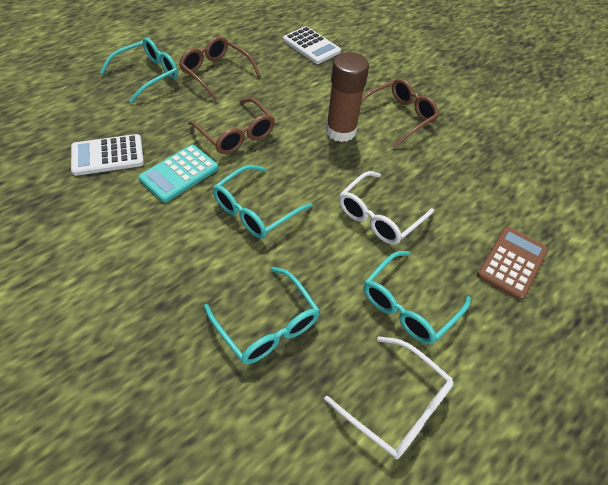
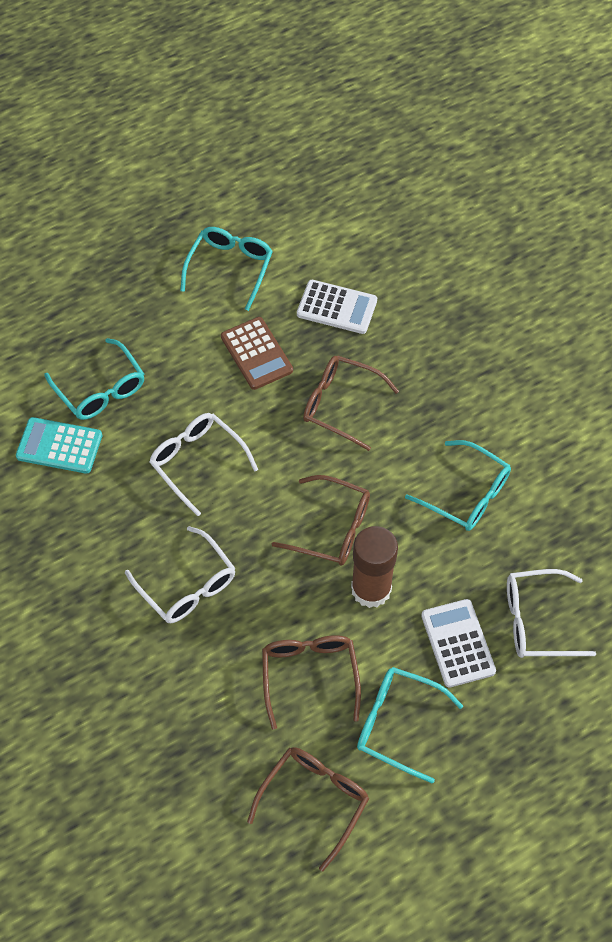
brown glasses: [179,36,261,101] [188,98,275,154] [361,78,439,148] = 3 -> [247,747,369,871] [262,635,361,730] [272,475,370,565] [303,355,399,451] = 4
white glasses: [324,336,454,459] [339,171,434,245] = 2 -> [125,526,236,623] [149,413,258,516] [507,569,596,658] = 3

